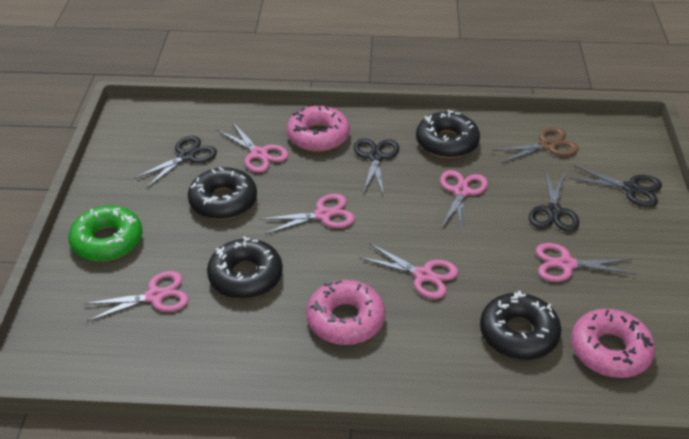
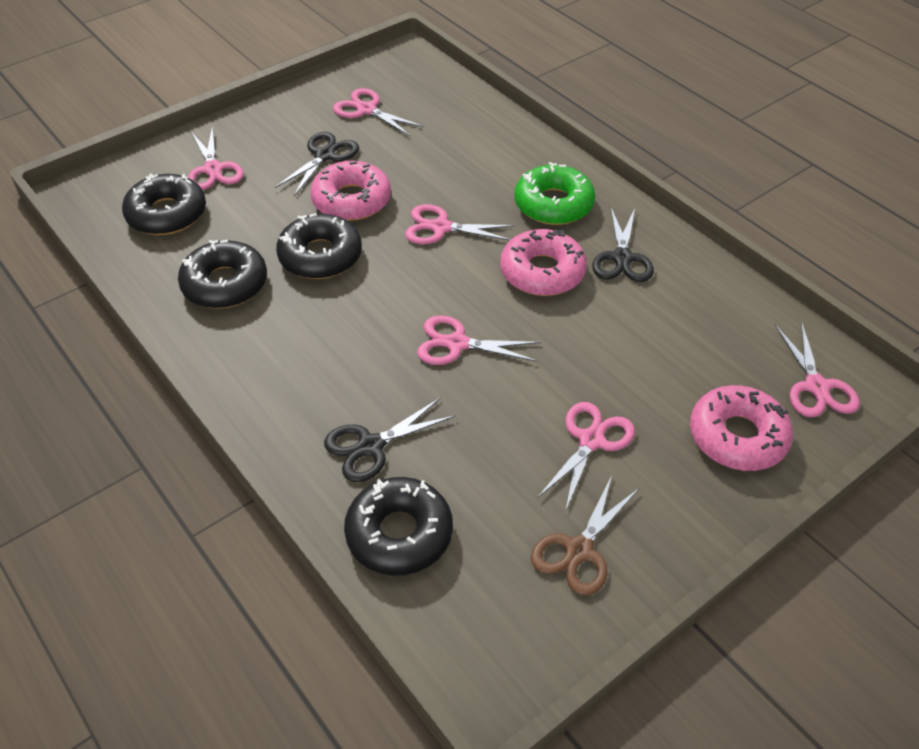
black scissors: [134,136,217,188] [354,138,399,196] [529,170,579,232] [569,165,662,207] = 4 -> [275,132,359,196] [324,398,456,482] [592,208,654,282] = 3

